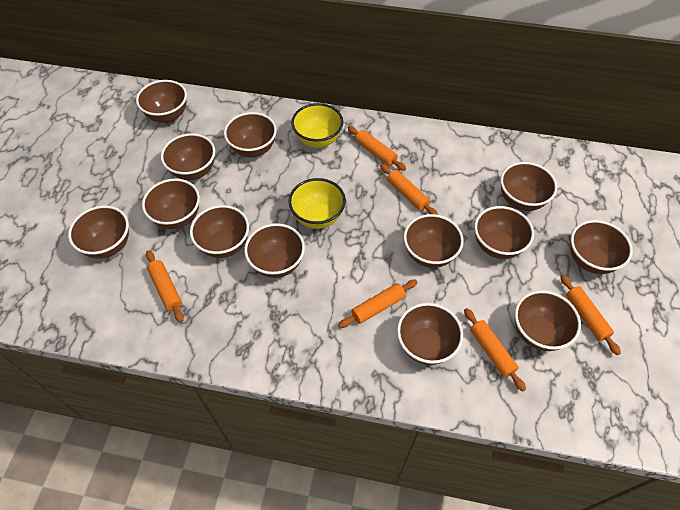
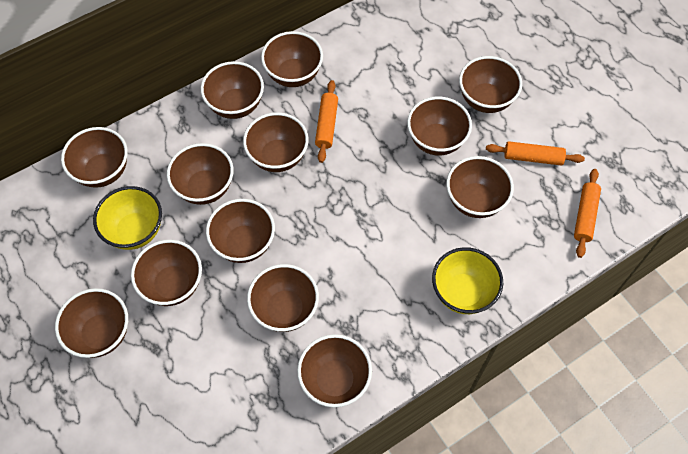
orange rolling pin: [146,250,184,323] [338,280,418,328] [348,126,406,171] [380,164,438,215] [464,308,526,391] [560,274,621,355] = 6 -> [315,80,338,163] [486,141,585,166] [574,169,601,258] = 3

